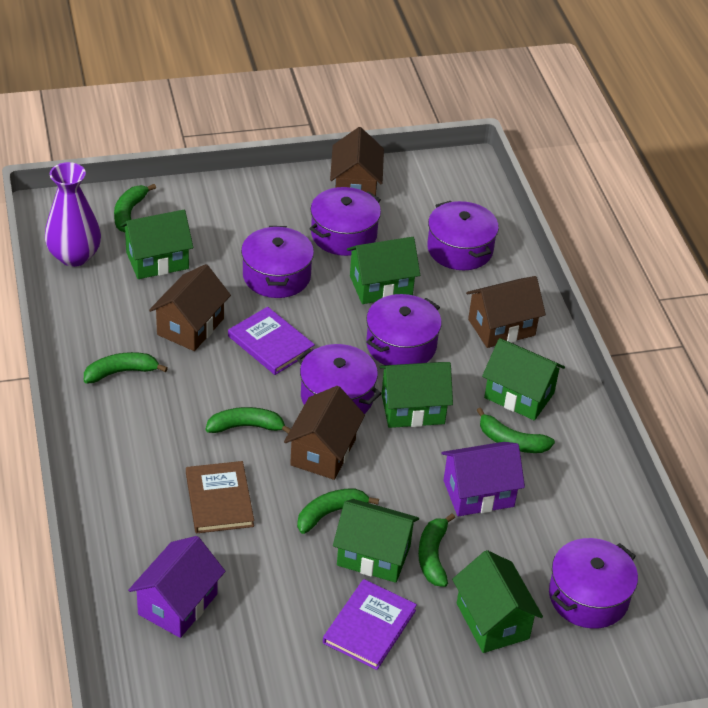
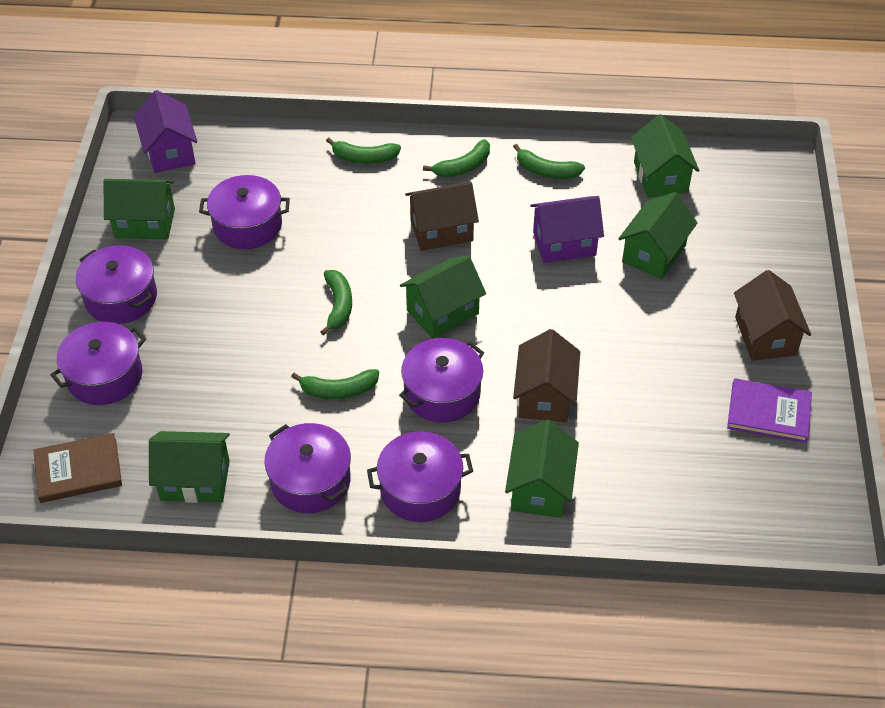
brown house: [149,264,231,351] [284,386,365,480] [330,127,384,196] [466,276,546,348] = 4 -> [405,182,479,251] [513,329,580,422] [734,270,811,361] = 3
green banana: [84,352,168,383] [114,184,156,232] [206,407,291,433] [297,488,379,534] [418,513,455,587] [477,408,555,453] = 6 -> [291,369,379,399] [320,270,352,335] [326,138,401,164] [423,139,490,177] [513,144,585,179] = 5
purple book: [228,307,315,375] [323,579,417,670] = 2 -> [727,378,812,443] = 1
purple vase: [45,162,101,267] = 1 -> none = 0

